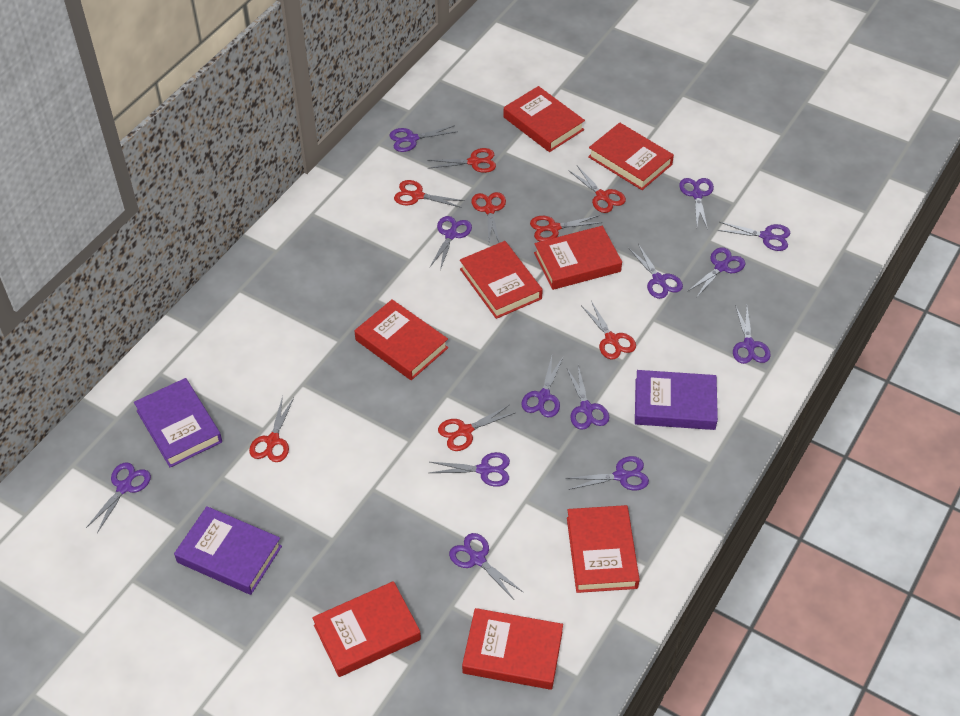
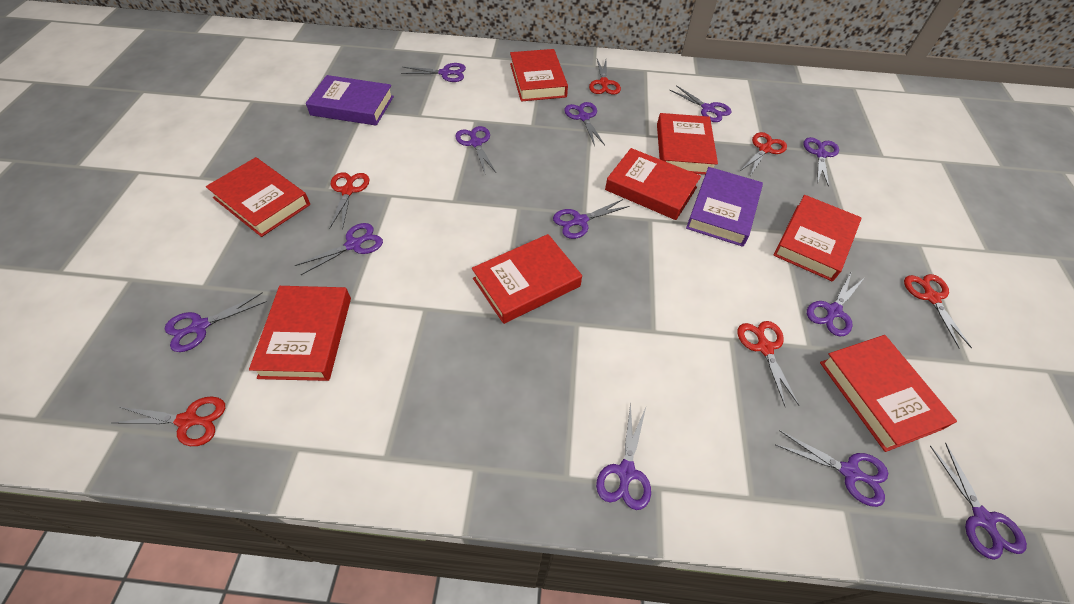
purple book: [134,378,222,468] [174,506,282,595] [635,370,718,430] = 3 -> [306,75,394,125] [686,167,763,247] = 2
purple scissors: [86,463,151,533] [389,125,458,152] [430,216,472,270] [430,452,510,487] [449,533,523,598] [521,356,564,417] [565,456,649,490] [567,366,609,430] [629,244,683,299] [679,178,714,230] [687,247,745,298] [717,222,791,251] [733,305,771,364] = 13 -> [165,292,267,352] [295,223,383,275] [401,63,466,82] [455,126,496,173] [553,199,630,239] [564,102,605,146] [596,403,651,510] [670,85,732,122] [776,430,888,507] [803,137,839,187] [807,271,864,336] [930,443,1027,560] = 12
red scissors: [249,396,294,462] [394,180,465,208] [427,148,496,173] [438,405,515,451] [472,192,506,242] [530,215,602,242] [568,166,626,213] [581,301,636,359] = 8 -> [112,396,225,446] [329,172,369,230] [589,59,621,95] [737,321,800,407] [740,132,787,176] [904,274,972,349] = 6

